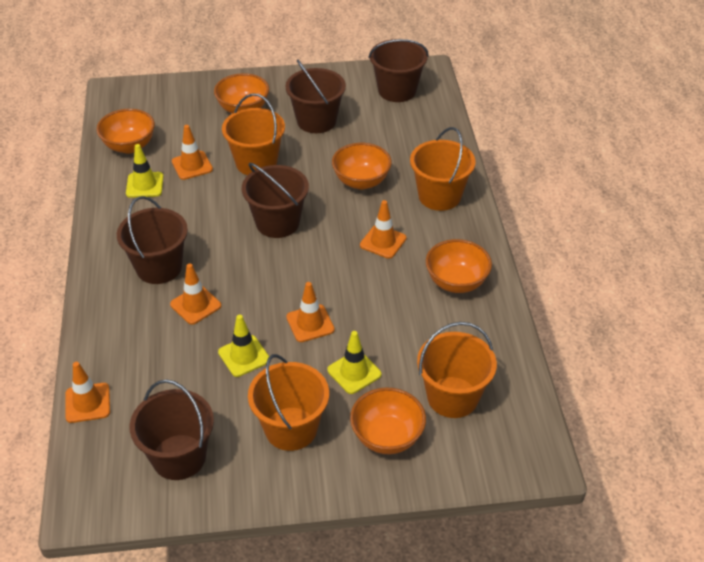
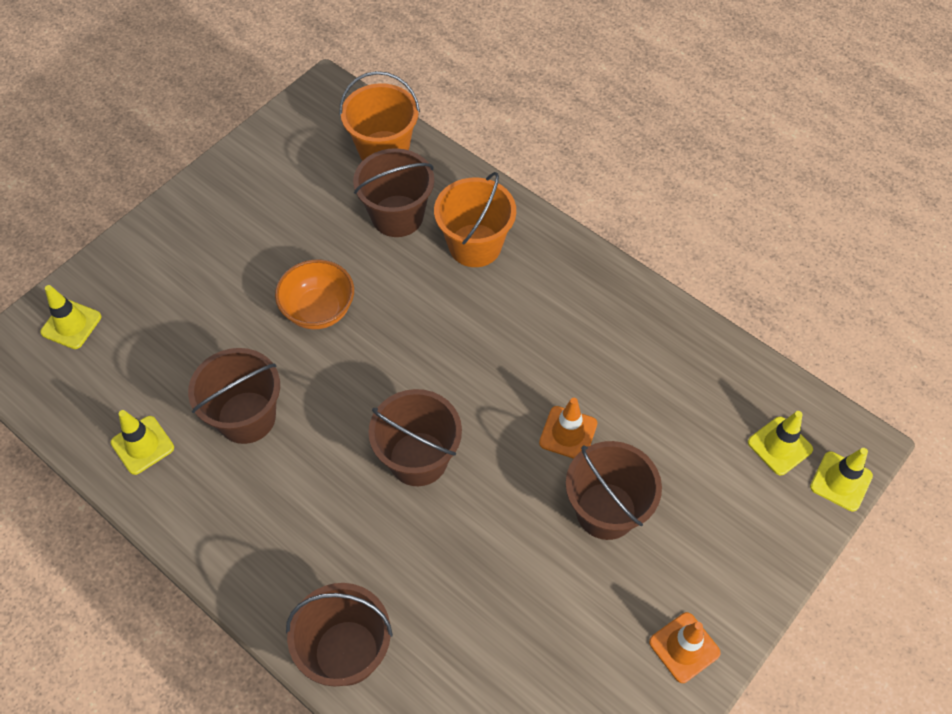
orange bowl: [96,109,155,153] [214,73,269,114] [332,143,392,189] [350,388,426,454] [426,239,492,293] = 5 -> [275,259,354,329] = 1
orange bucket: [222,93,285,175] [248,354,329,451] [410,127,476,211] [417,322,497,418] = 4 -> [339,71,420,161] [434,172,516,267] = 2
orange traffic cone: [65,362,110,423] [170,263,221,325] [172,125,213,180] [286,282,335,342] [360,200,407,259] = 5 -> [539,398,597,459] [649,612,721,683] = 2
yellow traffic cone: [126,144,164,198] [218,314,269,377] [327,331,381,394] = 3 -> [40,285,101,349] [111,410,174,475] [748,411,813,475] [810,448,873,511] = 4

